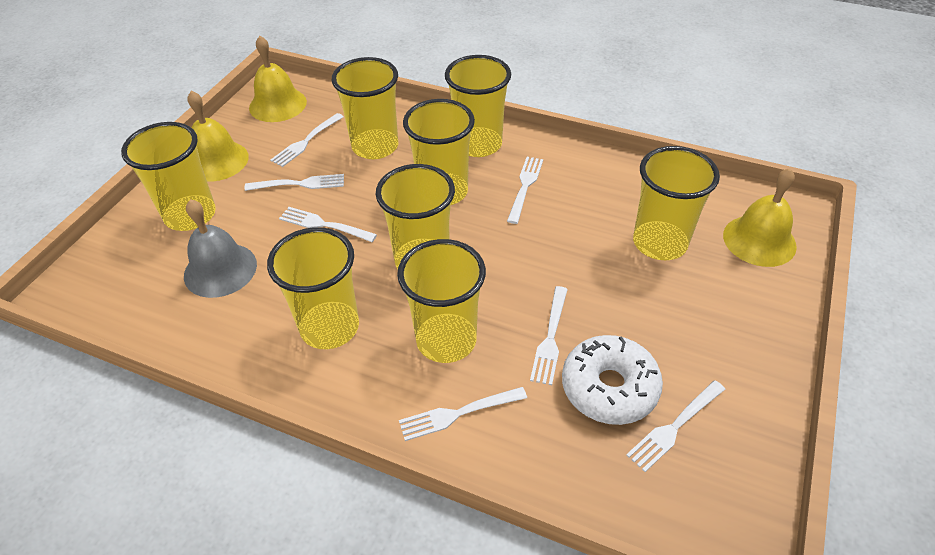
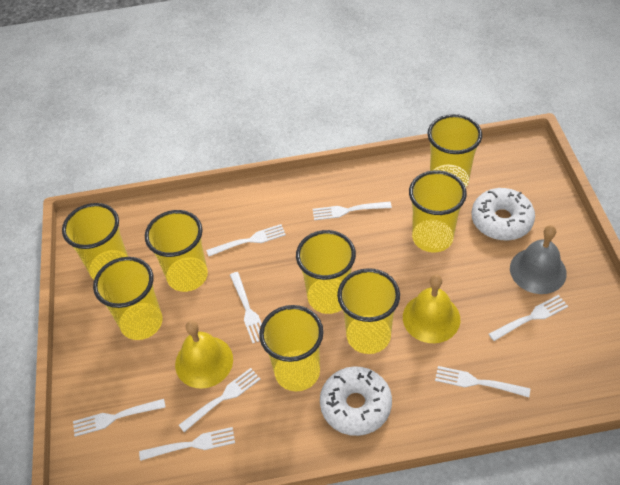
white donut: [562,335,663,425] = 1 -> [320,366,392,436] [471,188,535,241] = 2
white fork: [245,174,344,191] [270,113,343,167] [279,207,377,242] [399,387,527,441] [507,157,543,224] [530,286,568,385] [626,380,725,472] = 7 -> [73,399,165,437] [139,427,235,461] [179,368,260,432] [206,224,286,256] [230,272,262,343] [313,202,392,220] [435,366,530,397] [489,295,568,341] = 8
yellow bell: [187,91,249,182] [249,36,307,122] [723,168,797,267] = 3 -> [175,321,233,389] [403,275,460,343] = 2

